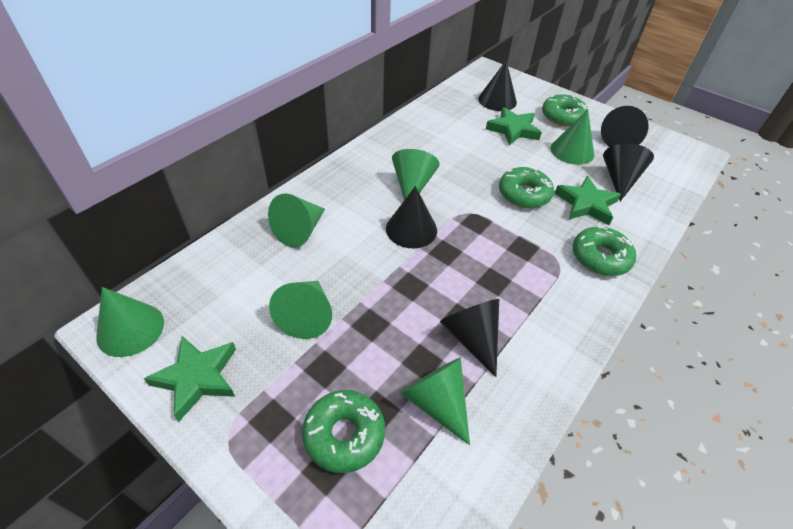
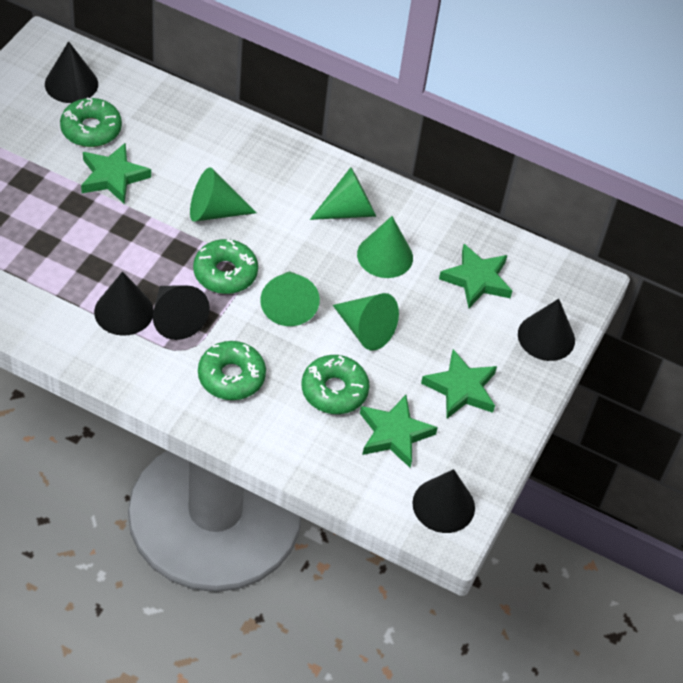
green cone: [96,287,164,357] [268,193,325,247] [269,281,332,339] [392,149,440,200] [400,358,470,445] [551,110,594,165] = 6 -> [190,167,257,222] [260,271,320,326] [310,167,376,220] [333,293,399,351] [357,216,413,278] = 5
green star: [144,336,236,422] [486,107,542,146] [554,176,621,225] = 3 -> [81,143,151,204] [360,395,438,468] [421,349,497,419] [439,244,512,308] = 4

